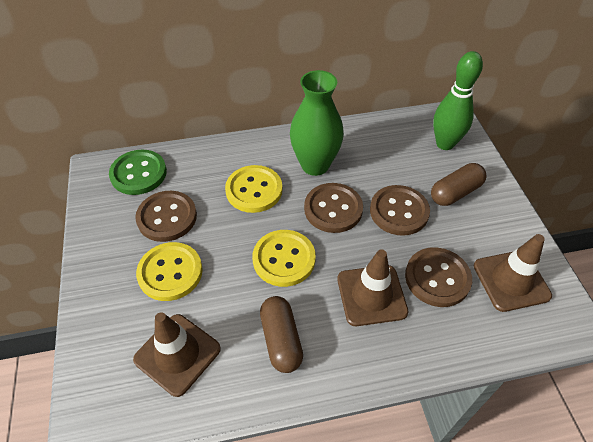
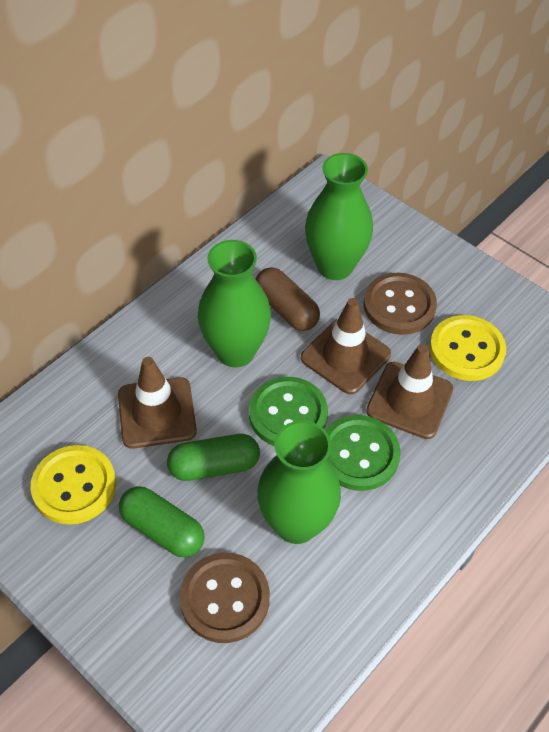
brown button: [135,191,197,242] [304,183,363,233] [370,185,430,236] [405,247,472,307] = 4 -> [180,553,270,643] [363,273,437,335] = 2
brown capsule: [260,296,303,373] [431,163,487,206] = 2 -> [256,267,320,331] = 1
green bowling pin: [433,51,483,150] = 1 -> none = 0
green button: [109,150,167,195] = 1 -> [249,377,328,446] [325,415,401,491] = 2
green capsule: none = 0 -> [119,486,205,557] [167,434,260,481] = 2
green vase: [290,70,344,176] = 1 -> [198,240,271,367] [257,420,341,544] [305,153,373,280] = 3
yellow button: [136,242,203,301] [225,165,282,213] [252,230,316,287] = 3 -> [31,445,116,525] [430,315,506,381] = 2

